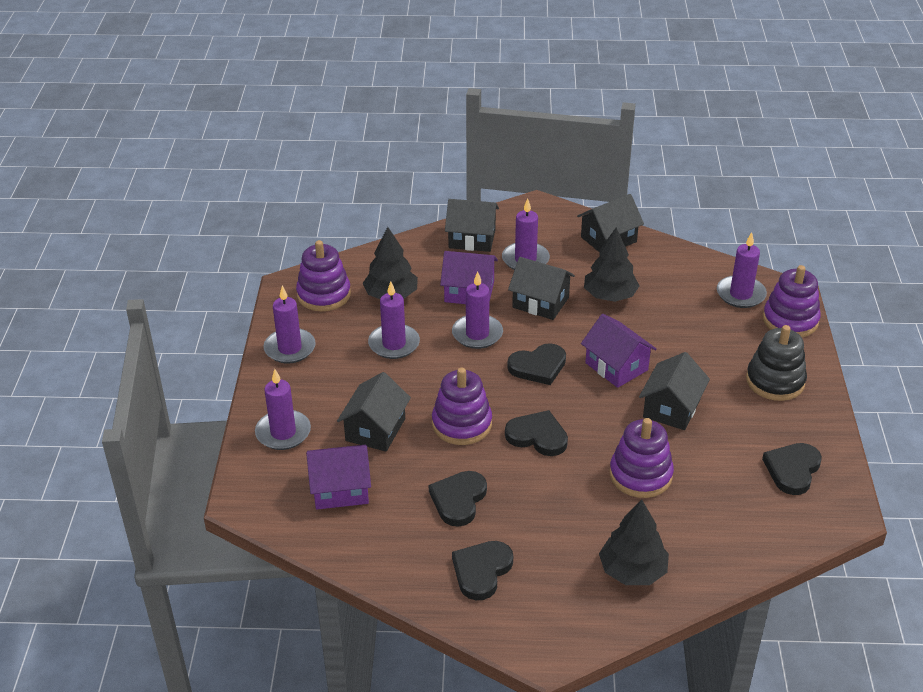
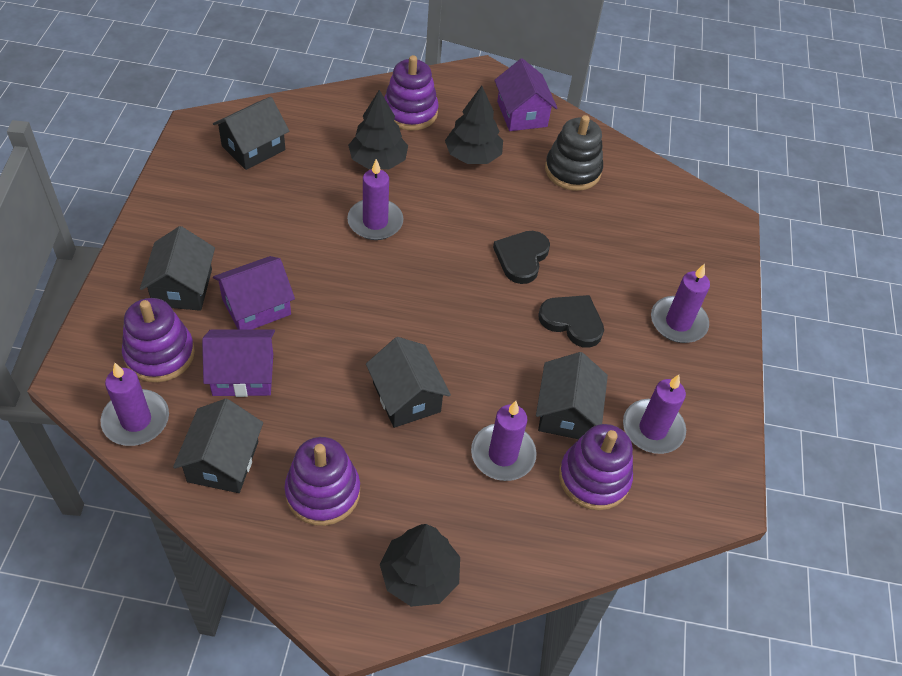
black heart: [429,471,487,527] [452,541,513,600] [505,410,568,456] [507,343,566,385] [762,443,822,495] = 5 -> [493,231,550,284] [538,295,604,348] = 2
purple candle: [255,369,311,450] [263,286,316,363] [368,282,420,359] [452,271,503,349] [502,198,550,270] [717,232,767,308] = 6 -> [100,363,169,446] [347,159,404,240] [471,401,537,481] [623,375,686,454] [651,264,710,343] = 5

